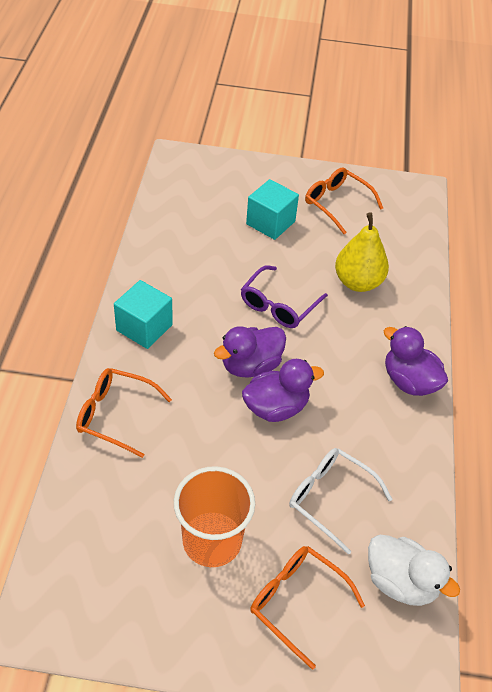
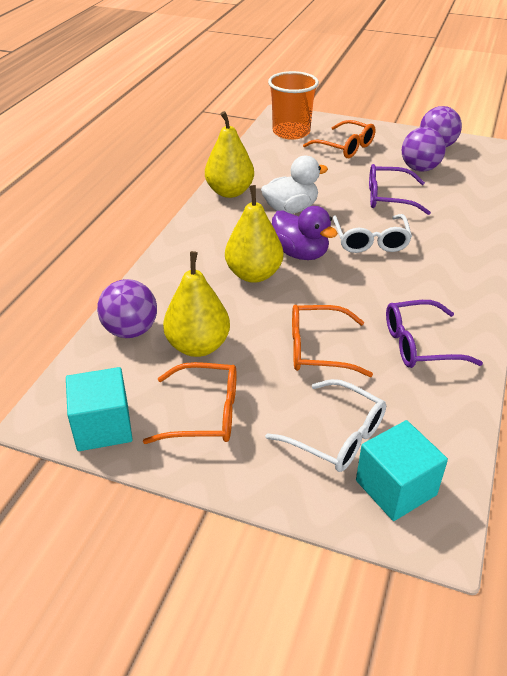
purple ball: none = 0 -> [97,279,157,338] [402,127,446,172] [420,106,462,147] = 3
purple duck: [214,326,286,378] [242,359,324,422] [384,326,448,396] = 3 -> [272,206,338,260] = 1
purple glasses: [241,266,328,328] = 1 -> [369,164,431,215] [386,300,483,368] = 2
white glasses: [289,448,393,555] = 1 -> [265,379,386,472] [333,214,412,253] = 2
yellow pear: [335,212,389,292] = 1 -> [163,251,230,357] [205,111,254,198] [225,185,283,283] = 3

